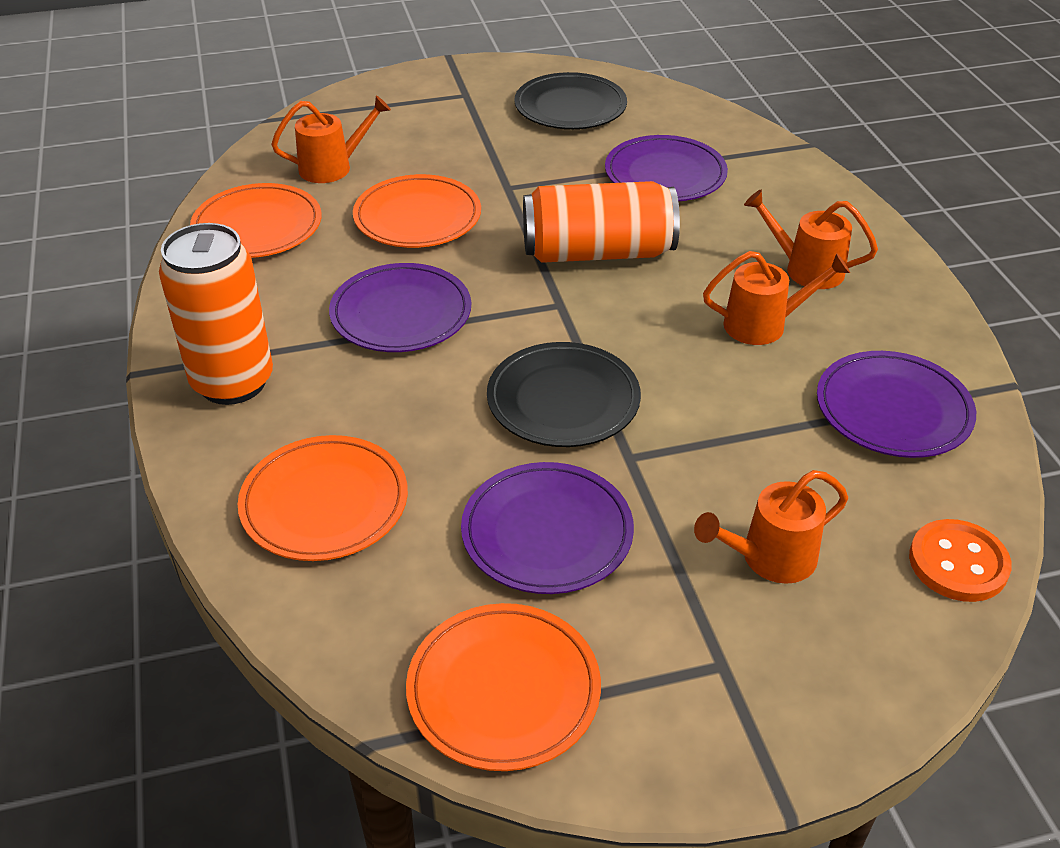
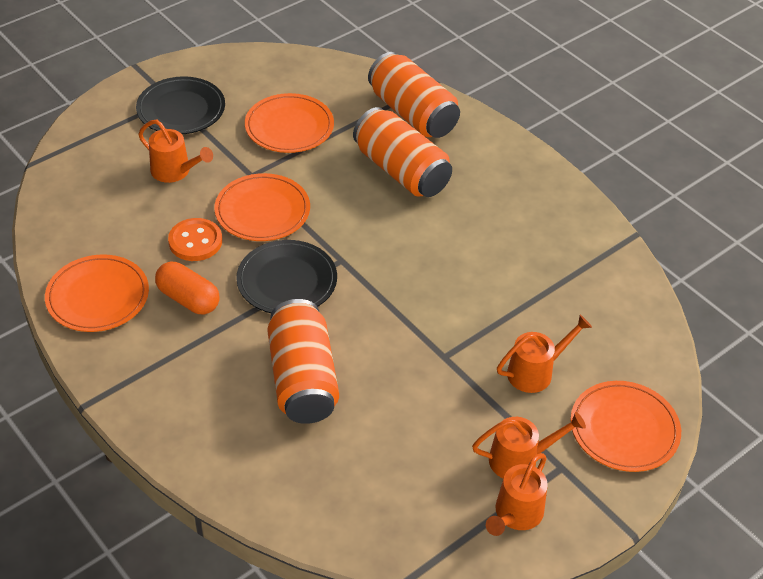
orange can: [159,223,273,405] [523,181,680,263] = 2 -> [267,299,339,424] [353,107,452,197] [368,52,460,138] = 3
orange capsule: none = 0 -> [155,262,220,314] = 1
purple plate: [329,263,471,352] [461,462,634,594] [605,135,728,201] [817,351,976,458] = 4 -> none = 0

